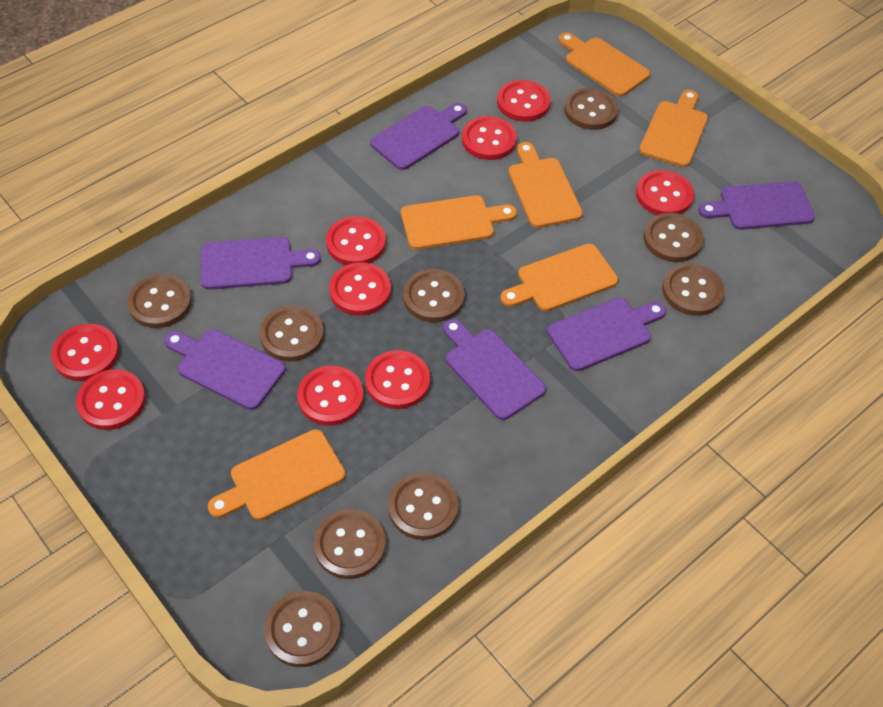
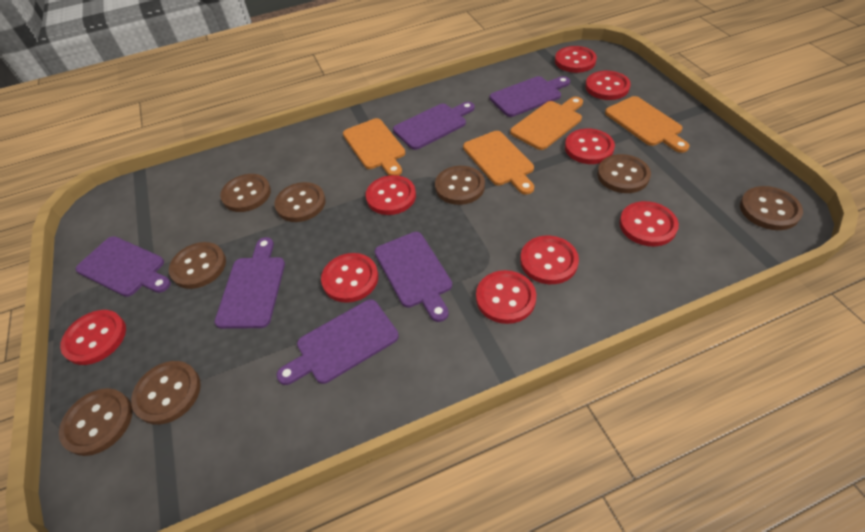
brown button: [127,274,192,328] [260,305,324,361] [264,591,341,667] [314,509,386,579] [388,472,458,540] [403,269,465,322] [564,88,619,130] [644,213,704,262] [662,263,725,316] = 9 -> [59,388,133,456] [131,361,201,425] [169,242,226,289] [220,174,271,212] [275,182,326,222] [435,166,485,205] [597,154,651,193] [740,186,803,230] = 8
orange cutting board: [208,429,345,520] [401,195,517,250] [500,244,618,311] [508,142,583,228] [558,32,650,96] [639,90,708,167] = 6 -> [343,118,405,176] [463,131,534,194] [510,97,583,150] [605,96,690,153] = 4

